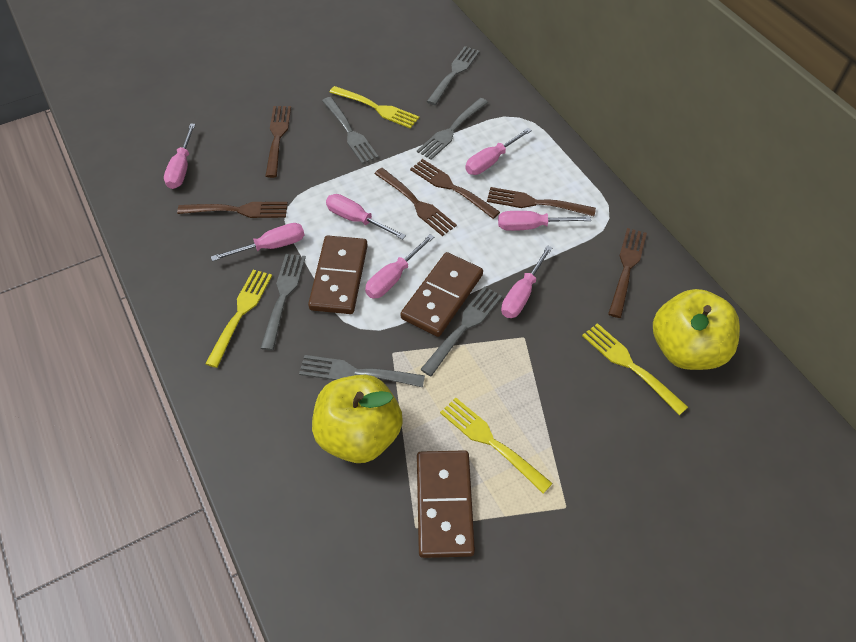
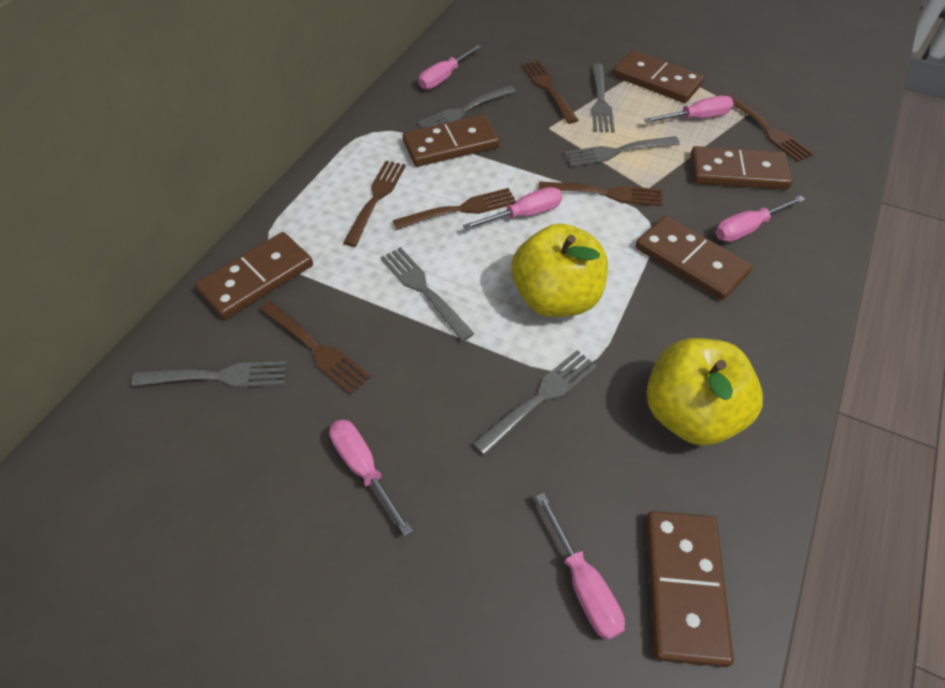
brown domino: [308,236,368,314] [400,252,483,337] [417,450,475,558] = 3 -> [195,232,313,319] [403,115,500,167] [613,50,705,103] [636,216,752,300] [646,511,734,667] [691,146,793,190] = 6
pink screwdriver: [164,124,196,189] [211,223,304,261] [326,194,406,239] [365,234,434,299] [465,128,532,175] [498,211,591,231] [501,245,552,318] = 7 -> [329,420,413,536] [418,44,482,90] [463,187,562,230] [536,493,625,640] [644,95,734,123] [715,196,806,242] = 6
yellow fork: [205,270,272,368] [330,86,419,129] [440,398,553,494] [582,323,688,415] = 4 -> none = 0

